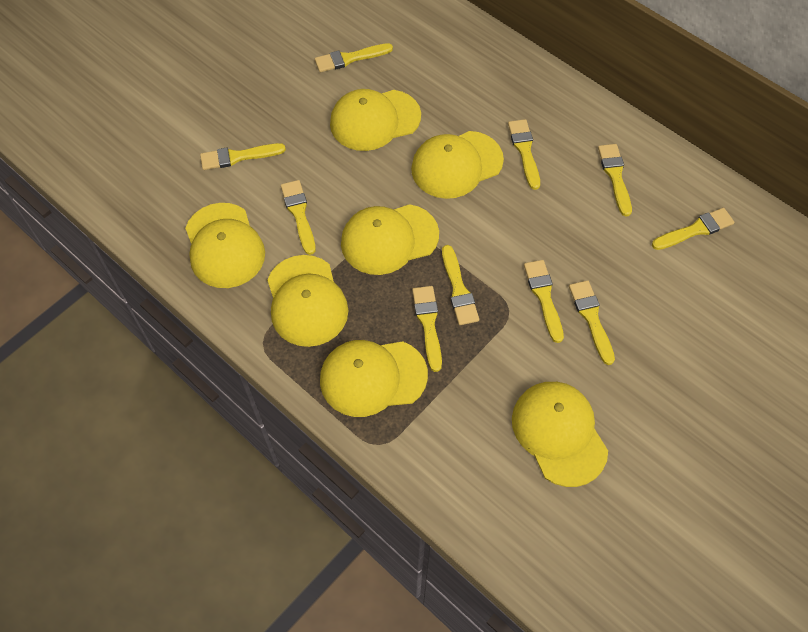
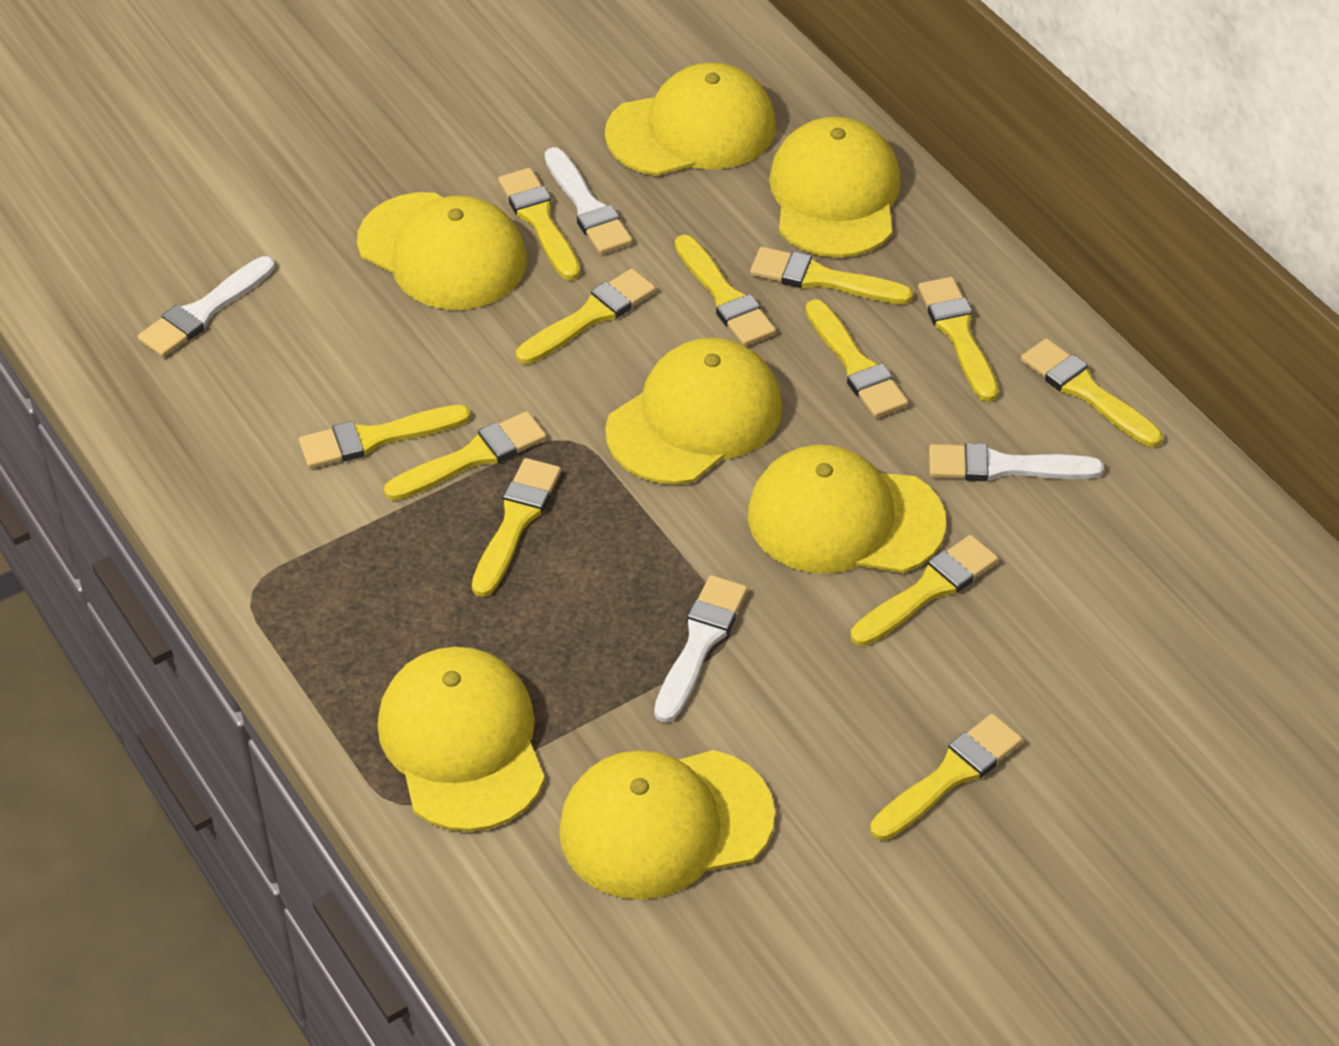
white brush: none = 0 -> [137,256,275,357] [544,147,632,254] [654,575,748,723] [929,443,1104,481] = 4
yellow brush: [200,143,286,170] [281,180,315,255] [315,43,393,72] [412,286,442,372] [442,245,479,325] [508,119,540,190] [524,260,564,343] [569,280,615,365] [598,144,632,217] [652,208,734,250] = 10 -> [299,405,470,468] [384,411,547,501] [472,458,561,597] [498,168,580,280] [516,268,656,364] [675,235,776,346] [750,247,913,304] [805,299,908,418] [851,535,998,646] [870,714,1023,841] [918,277,998,402] [1021,338,1162,447] = 12

